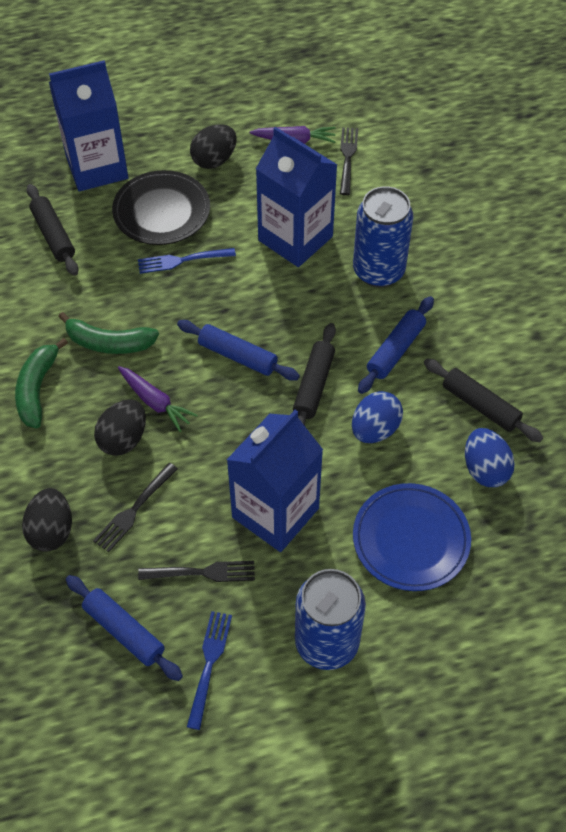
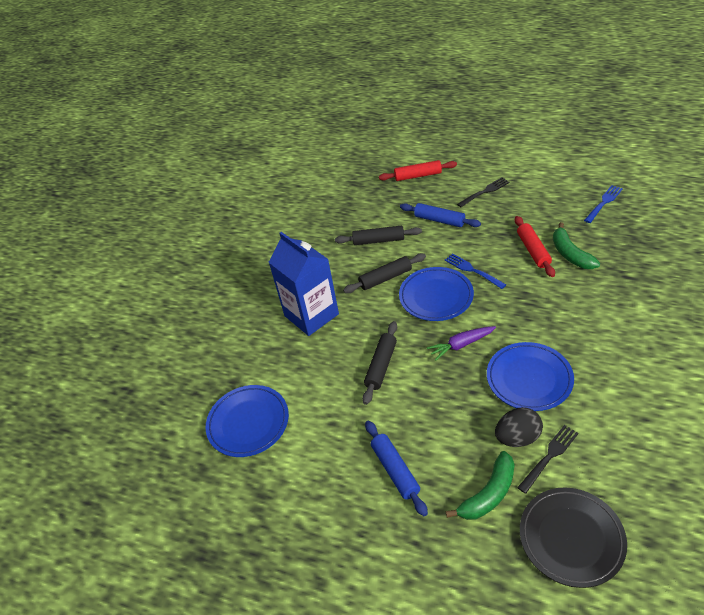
black egg: [22,488,72,552] [94,399,146,456] [190,124,237,169] = 3 -> [495,407,543,447] = 1
black fork: [93,463,178,552] [138,561,255,582] [340,127,358,195] = 3 -> [457,177,510,207] [517,425,579,494] = 2
blue can: [295,569,366,670] [353,186,413,287] = 2 -> none = 0
blue carton: [49,60,128,192] [227,410,323,552] [256,127,337,267] = 3 -> [269,232,339,336] = 1
blue egg: [352,391,403,443] [465,428,515,487] = 2 -> none = 0
blue plate: [353,483,471,591] = 1 -> [205,385,289,457] [399,267,474,321] [487,342,574,411] = 3
blue rolling pin: [66,575,183,681] [177,320,300,381] [358,296,434,394] = 3 -> [365,421,428,516] [400,203,481,227] = 2
purple carrot: [118,366,198,432] [249,126,336,144] = 2 -> [427,326,496,361] = 1
red rolling pin: none = 0 -> [379,160,457,181] [515,216,555,277] = 2

